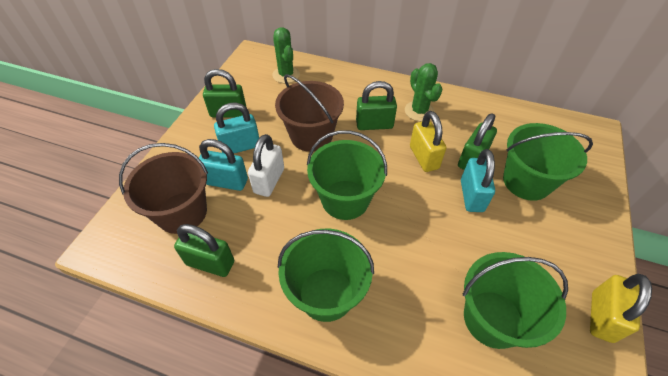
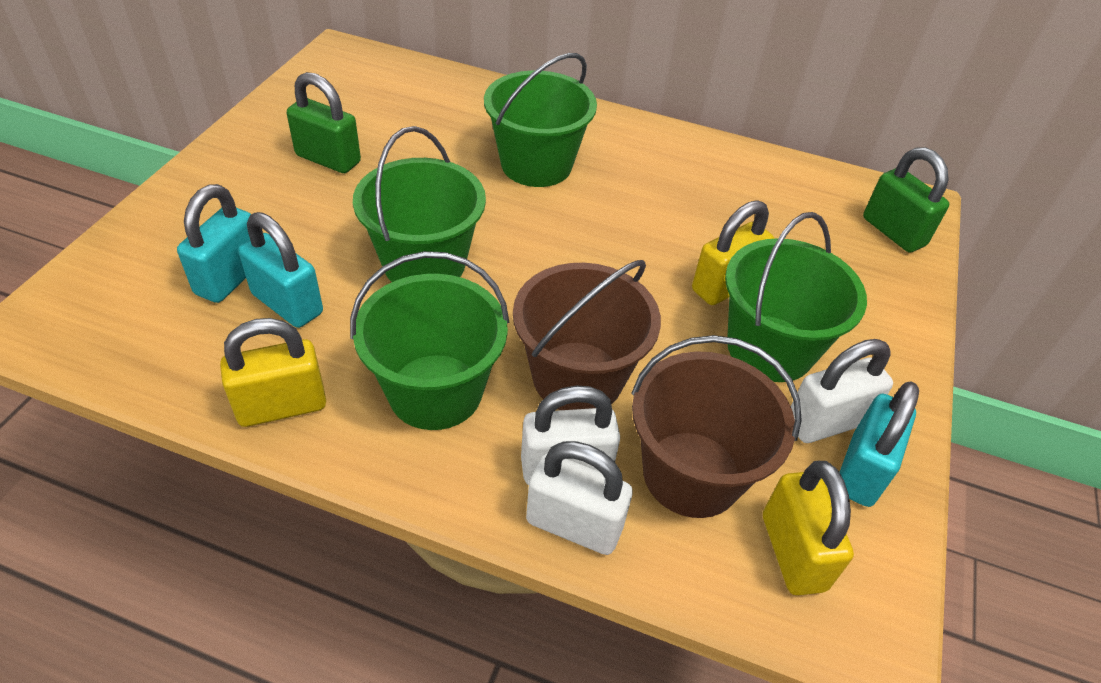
green cactus: [272,27,300,83] [405,63,442,121] = 2 -> none = 0
green padlock: [174,224,234,277] [203,69,246,117] [356,81,397,130] [458,113,497,170] = 4 -> [287,72,361,173] [863,147,949,252] = 2
white padlock: [248,134,284,197] = 1 -> [521,385,620,485] [526,441,633,555] [791,339,893,443] = 3
yellow padlock: [410,111,446,172] [590,274,652,343] = 2 -> [220,318,326,427] [692,200,775,305] [763,461,854,596] = 3

